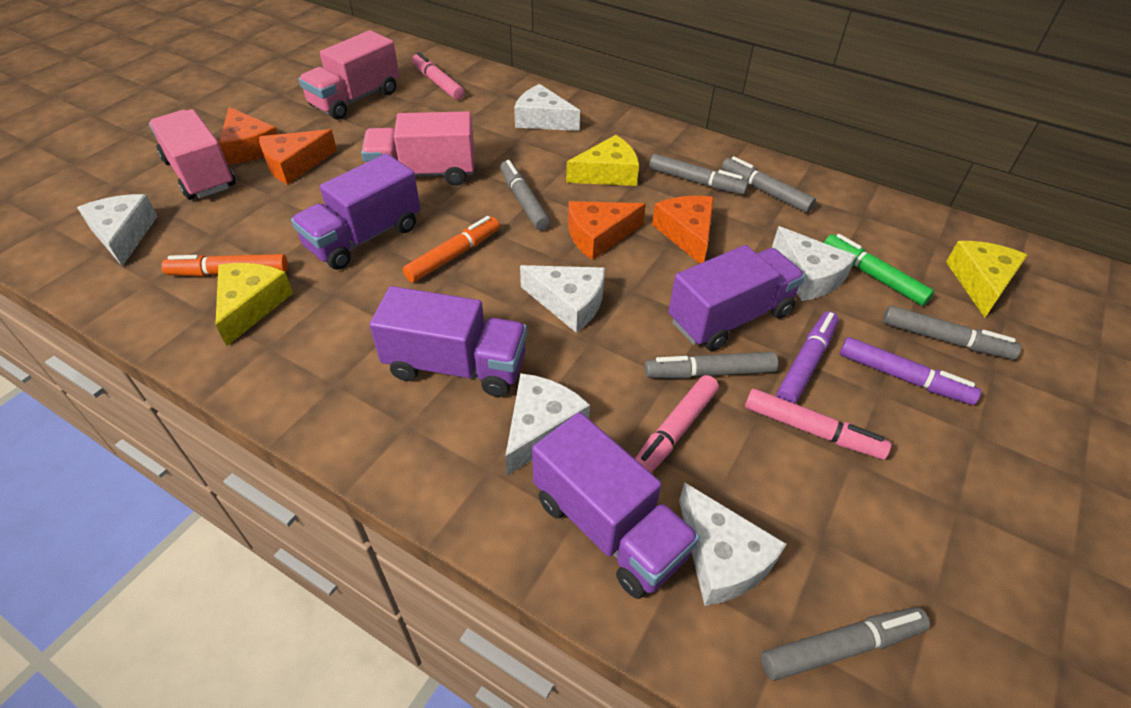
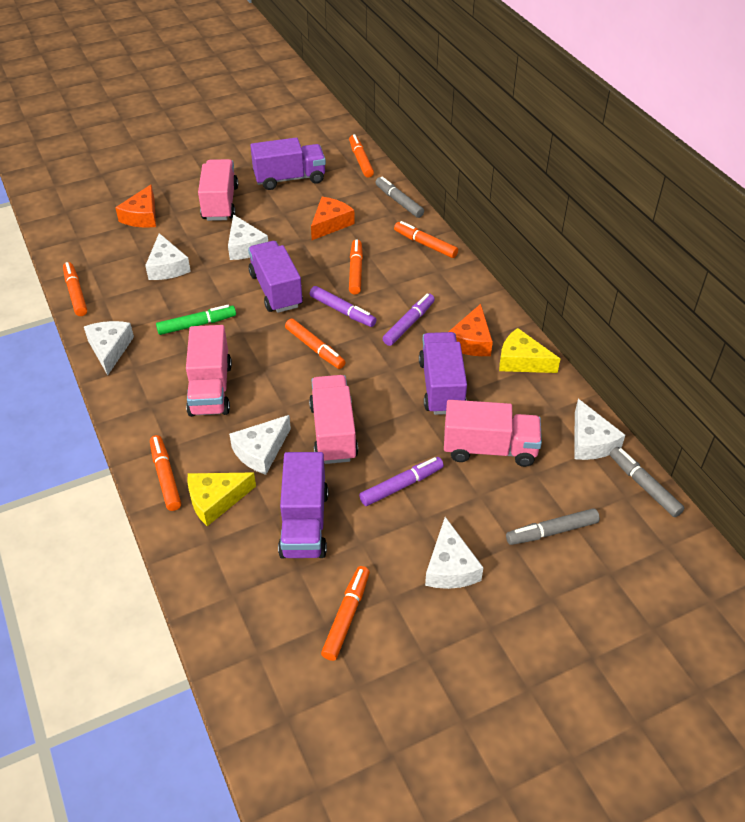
grey marker: [500,160,551,231] [645,352,778,379] [649,154,749,195] [722,156,816,213] [761,607,930,681] [883,305,1022,360] = 6 -> [375,176,424,218] [506,508,600,545] [610,447,684,517] = 3
orange cheese: [219,107,278,165] [259,129,337,185] [568,201,646,260] [652,196,714,264] = 4 -> [115,185,156,228] [311,197,355,240] [449,304,493,356] = 3
orange marker: [162,254,288,276] [403,216,500,282] = 2 -> [63,262,87,316] [150,435,181,511] [285,319,345,369] [321,566,370,661] [349,134,374,178] [349,239,363,294] [394,221,458,258] = 7
pink marker: [412,52,464,100] [635,375,719,473] [745,388,892,459] = 3 -> none = 0
pink truck: [149,109,236,200] [298,30,399,120] [361,111,474,186] = 3 -> [186,325,232,417] [198,159,238,221] [309,375,358,464] [444,400,542,467] = 4
purple marker: [776,311,839,404] [840,337,981,405] = 2 -> [310,286,376,327] [359,457,444,506] [382,294,435,346] = 3
yellow cheese: [215,263,293,346] [566,135,639,186] [946,241,1027,318] = 3 -> [187,473,256,526] [499,328,560,373] = 2

